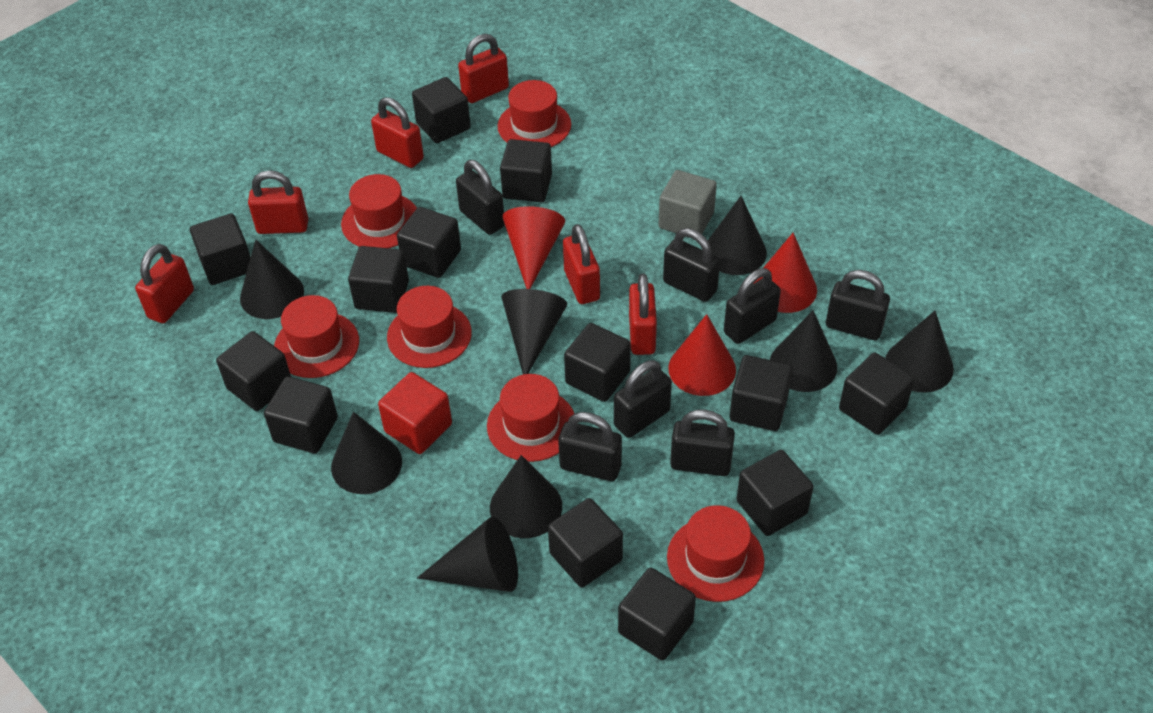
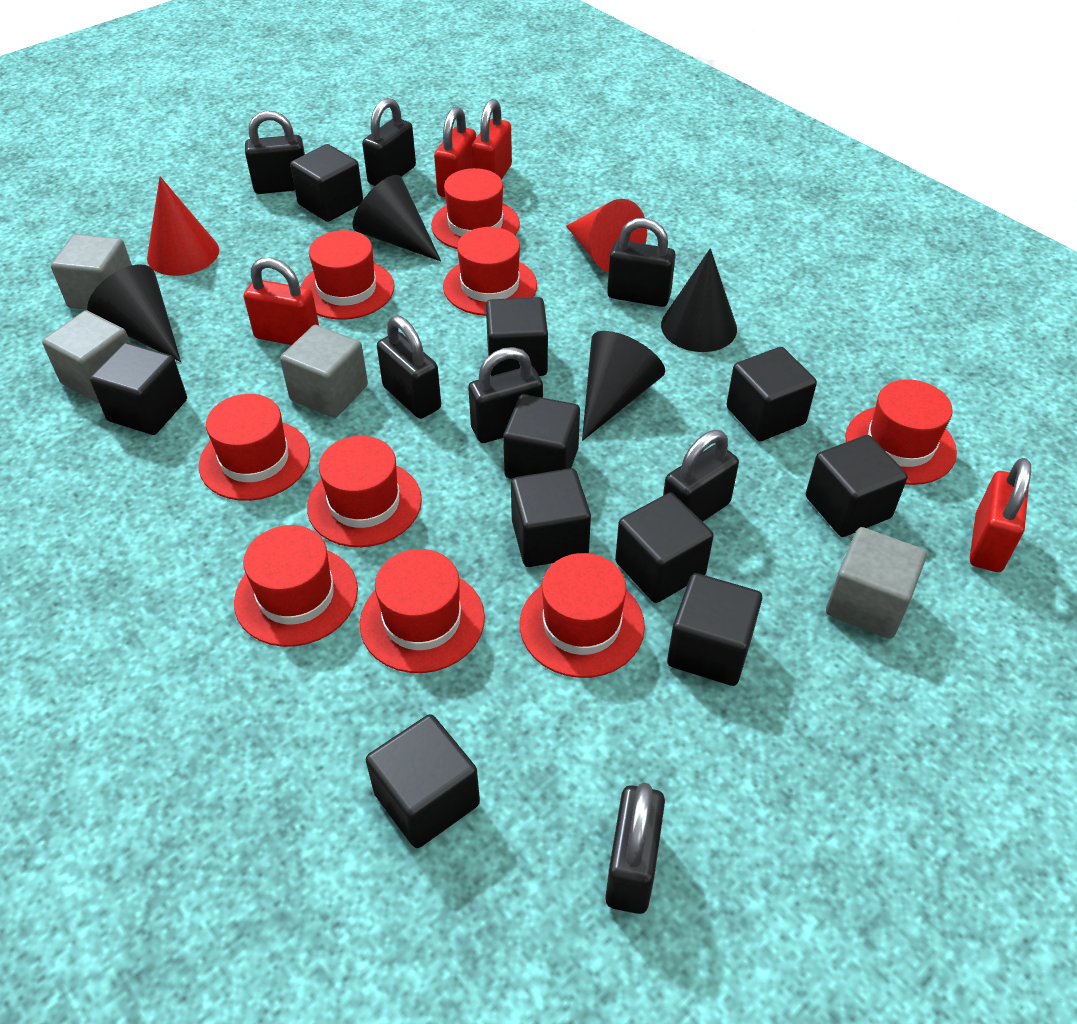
black cone: [240,240,304,319] [331,412,402,494] [417,517,518,592] [490,455,562,538] [501,289,567,374] [708,196,767,275] [770,310,837,392] [886,311,954,392] = 8 -> [87,264,181,362] [353,175,441,261] [582,331,665,441] [661,248,737,352] = 4
black cube: [190,213,251,285] [216,331,291,411] [264,376,338,454] [348,246,409,313] [397,207,461,278] [412,77,471,143] [500,139,552,202] [548,498,623,588] [564,323,631,402] [618,567,696,661] [730,355,793,431] [737,450,813,536] [839,352,915,435] = 13 -> [90,343,187,435] [290,144,363,222] [366,714,480,848] [486,297,548,376] [503,394,580,479] [511,468,591,567] [615,493,714,603] [667,573,762,686] [726,347,817,441] [806,435,908,537] = 10
grey cube: [659,170,717,234] = 1 -> [42,311,130,403] [51,234,132,310] [280,325,368,418] [826,527,927,639] = 4
red cone: [502,206,565,289] [668,314,736,396] [753,233,817,313] = 3 -> [147,176,219,276] [566,199,647,272] = 2
red cube: [378,372,452,454] = 1 -> none = 0
red hat: [274,295,359,378] [341,174,417,248] [387,286,472,368] [487,374,574,462] [498,80,571,147] [667,505,764,602] = 6 -> [199,394,310,501] [234,525,358,647] [300,230,395,320] [307,436,422,547] [360,549,485,673] [431,168,520,249] [443,227,537,316] [520,553,645,678] [845,379,957,485] = 9
red padlock: [135,244,194,323] [248,170,308,234] [371,97,424,168] [458,34,509,103] [563,224,600,304] [629,273,657,355] = 6 -> [244,258,319,345] [434,107,476,197] [471,99,512,180] [970,458,1031,572] = 4

